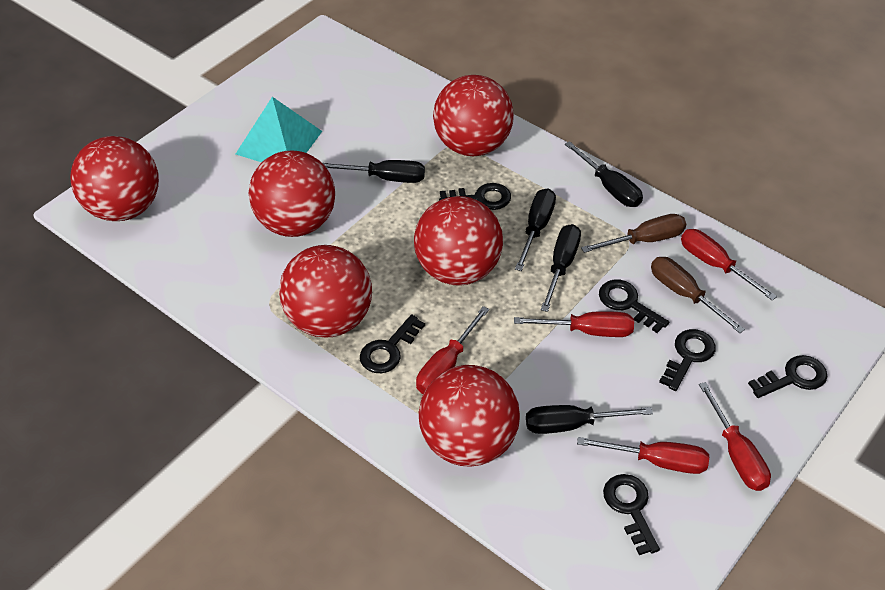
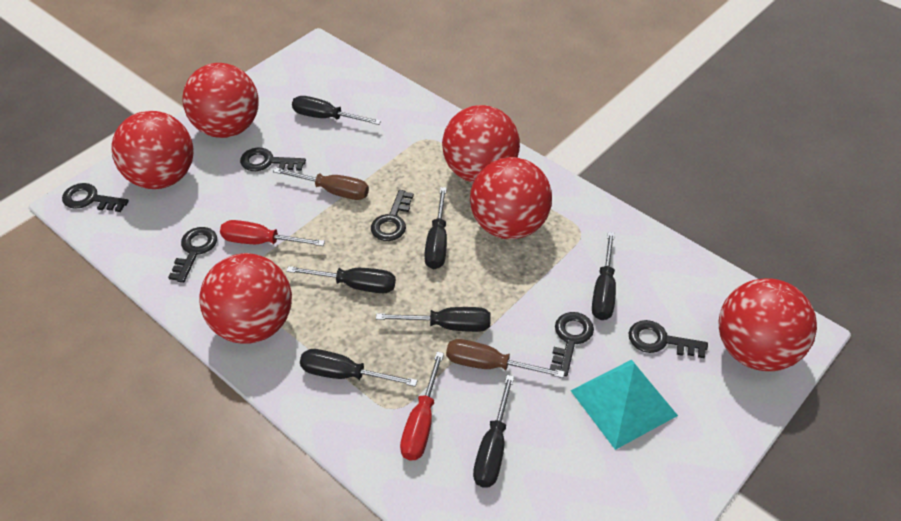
black screwdriver: [323,160,425,183] [515,188,556,271] [526,405,653,434] [541,224,581,312] [565,141,643,207] = 5 -> [286,266,396,293] [292,96,381,125] [300,349,418,387] [376,307,491,332] [424,187,447,269] [473,375,514,488] [592,232,616,320] = 7
red screwdriver: [416,306,489,394] [514,311,634,337] [577,437,709,474] [681,229,777,301] [699,382,771,491] = 5 -> [220,220,325,246] [400,352,444,461] = 2

